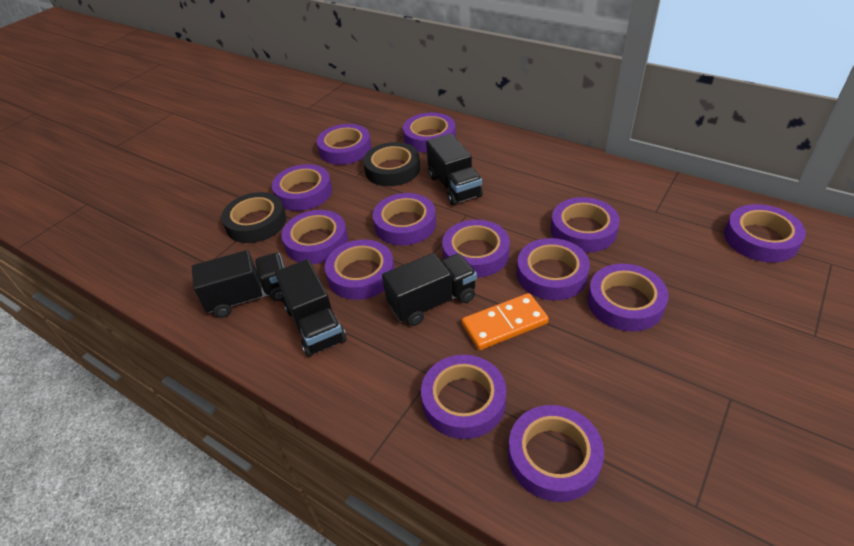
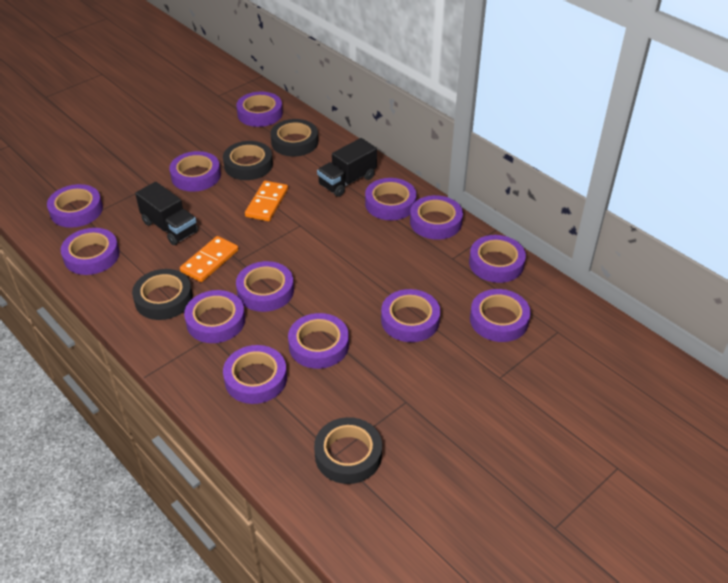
black tape: [221,192,286,243] [363,142,420,186] = 2 -> [132,269,193,320] [223,141,273,180] [271,119,318,156] [314,417,382,484] = 4
black truck: [192,250,284,318] [275,259,347,357] [382,253,477,326] [426,133,483,206] = 4 -> [135,182,198,245] [317,138,377,197] = 2
orange domino: [462,293,549,350] = 1 -> [180,236,238,282] [245,181,288,221] = 2

